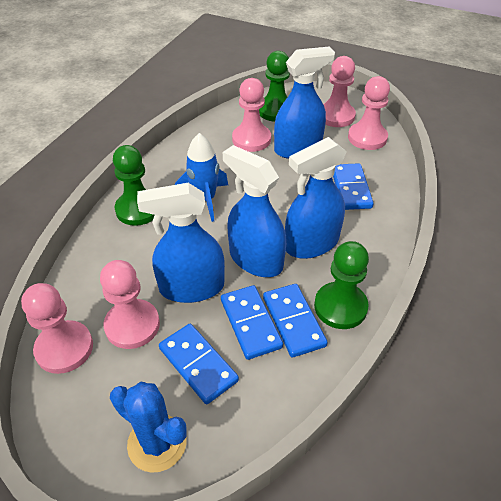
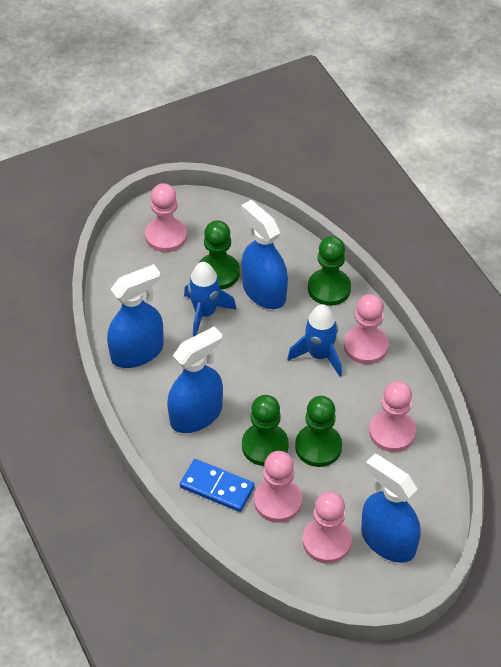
blue cactus: [110,382,187,473] = 1 -> none = 0
blue domino: [159,324,239,404] [221,285,283,360] [263,284,328,357] [333,163,374,210] = 4 -> [180,459,255,512] = 1
blue rocket: [175,133,228,222] = 1 -> [184,262,237,337] [287,304,342,377] = 2
green pawn: [113,145,154,226] [259,51,290,122] [314,241,369,329] = 3 -> [198,220,240,290] [242,395,289,466] [295,396,342,467] [308,236,351,306] = 4

